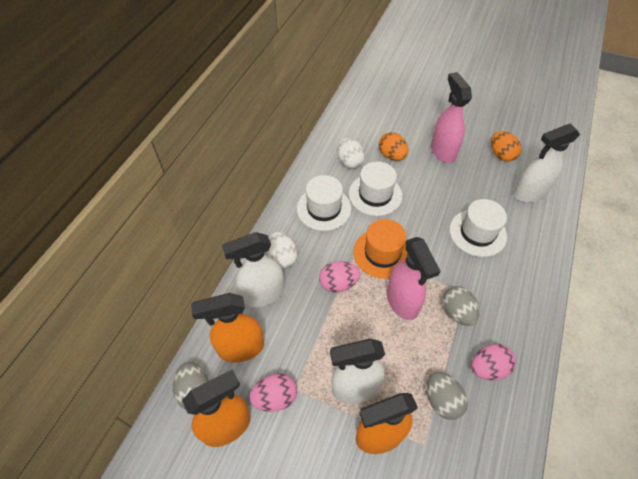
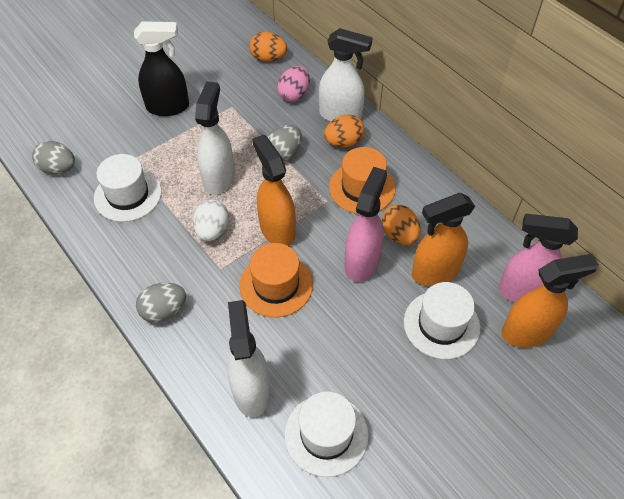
black spray bottle: none = 0 -> [134,21,189,116] = 1
orange egg: [379,132,408,161] [491,131,521,162] = 2 -> [249,32,287,62] [324,115,365,147] [382,205,421,245] = 3
orange hat: [353,219,408,279] = 1 -> [239,243,313,317] [329,147,396,214] = 2
pink egg: [249,373,297,412] [319,261,360,293] [471,344,516,381] = 3 -> [277,66,310,102] = 1
white egg: [267,232,298,269] [337,138,365,169] = 2 -> [193,200,229,241] = 1

